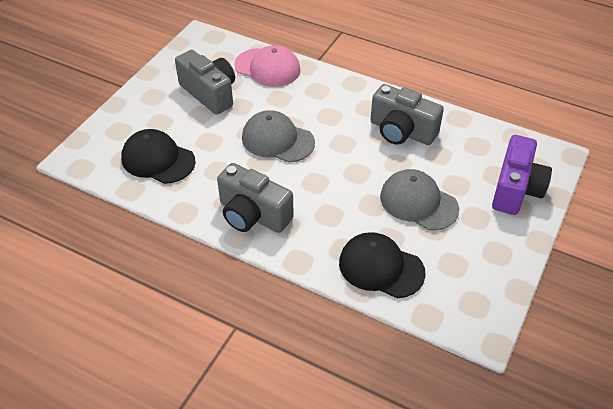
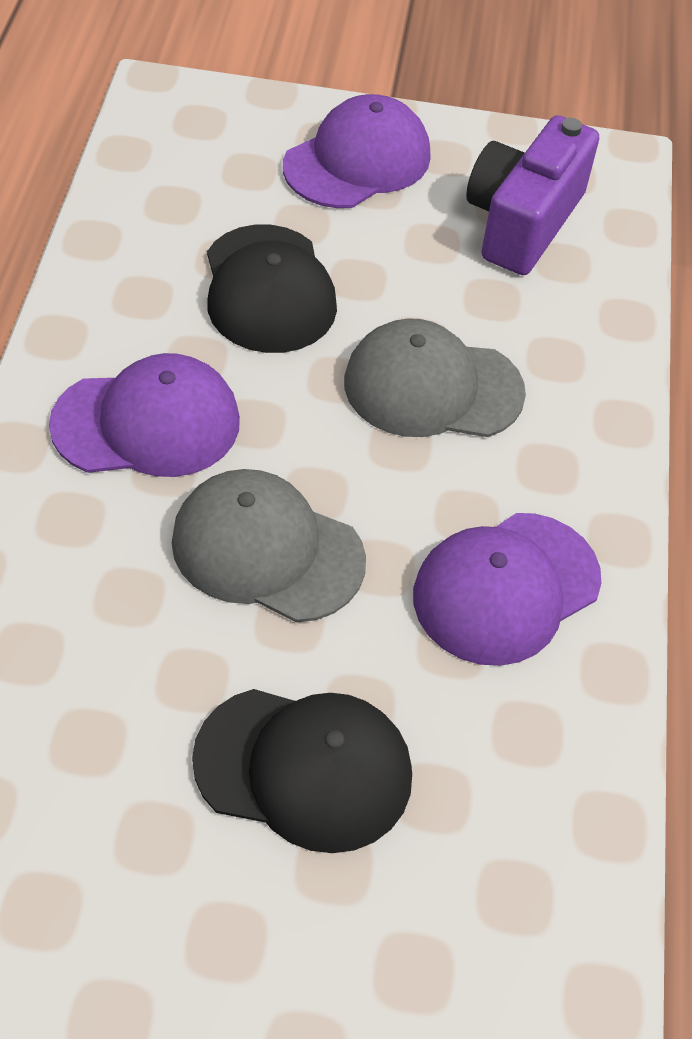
grey camera: [175,50,235,115] [217,163,294,233] [371,84,444,145] = 3 -> none = 0
pink cap: [234,45,301,87] = 1 -> none = 0
purple cap: none = 0 -> [49,353,240,477] [283,94,431,208] [413,513,601,666] = 3

